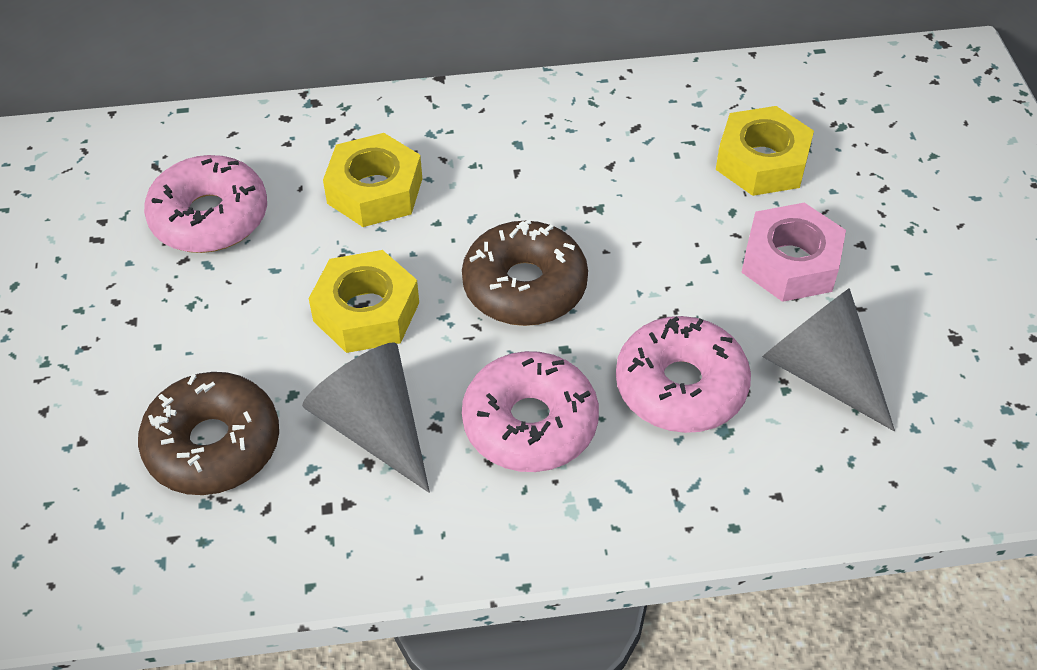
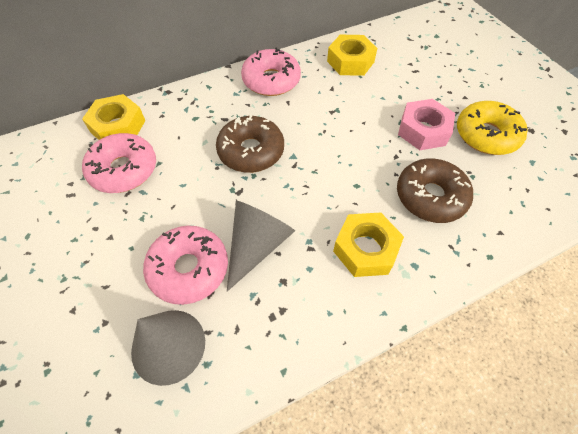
yellow donut: none = 0 -> [457,101,528,155] = 1

